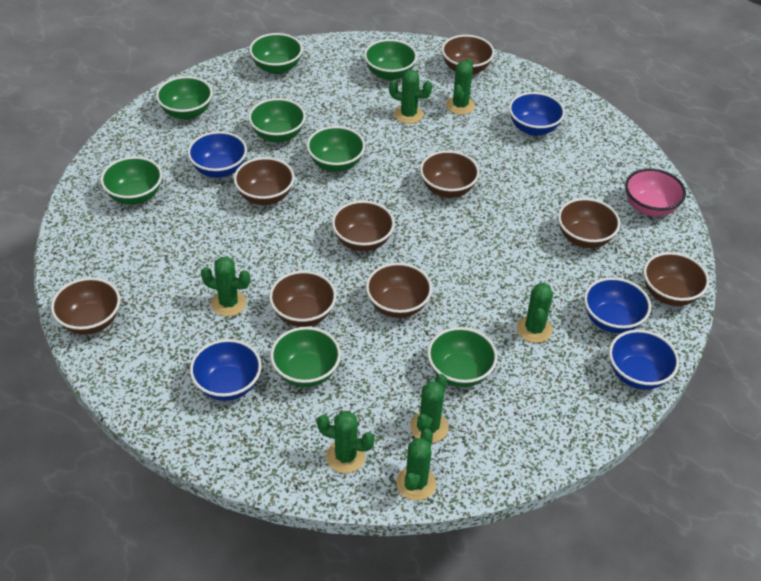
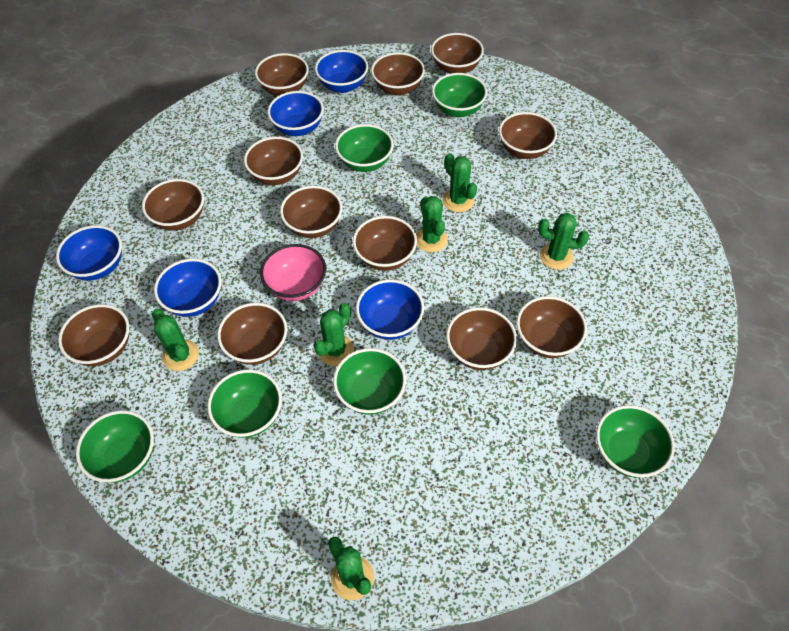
brown bowl: [51,277,121,335] [234,157,295,205] [269,271,336,327] [332,200,395,251] [366,263,432,318] [420,150,480,198] [441,35,494,75] [558,198,620,248] [643,252,709,306] = 9 -> [58,304,129,366] [142,179,204,231] [217,303,287,365] [244,137,303,185] [255,53,309,96] [280,186,342,238] [353,216,417,271] [371,52,425,96] [431,33,484,74] [446,307,517,370] [499,112,557,159] [516,296,587,358] = 12
green bowl: [100,156,162,205] [156,76,213,120] [248,98,306,143] [249,33,303,74] [270,327,341,387] [307,126,365,172] [364,39,417,81] [427,327,497,387] = 8 -> [76,410,154,483] [207,369,282,438] [333,348,406,415] [335,124,393,172] [432,73,487,117] [596,405,675,478] = 6
green cactus: [201,257,250,316] [317,411,375,473] [389,70,432,124] [396,429,436,501] [410,374,448,443] [446,59,475,115] [517,283,553,343] = 7 -> [152,309,199,371] [313,303,354,366] [328,537,374,600] [416,196,448,252] [443,153,477,212] [538,213,589,270] = 6

